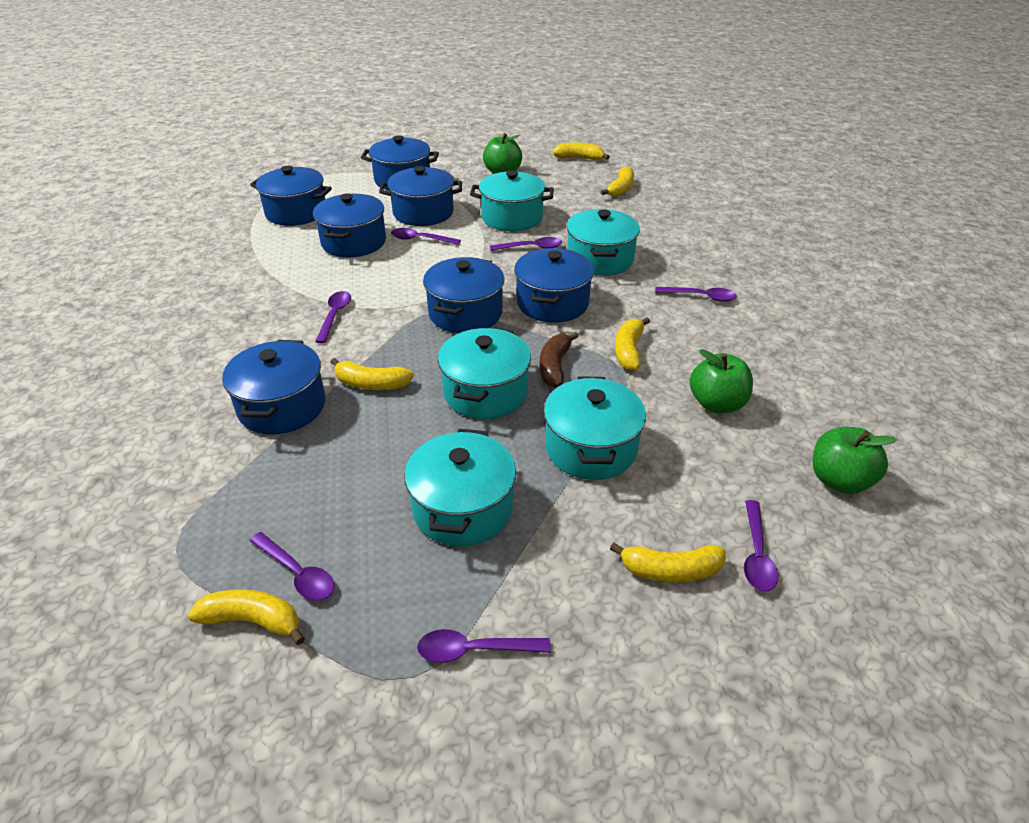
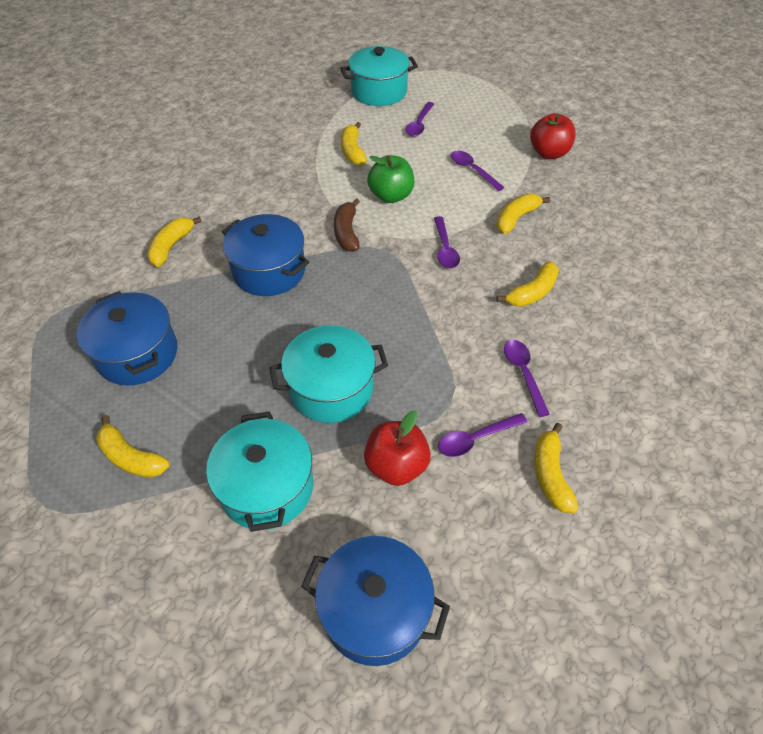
blue pot: [222,340,325,435] [250,166,332,226] [313,193,386,257] [361,135,439,190] [379,166,462,226] [423,257,505,333] [514,248,594,323] = 7 -> [77,291,178,386] [222,214,309,296] [301,536,450,666] = 3
green apple: [483,133,522,174] [690,349,753,413] [813,427,897,494] = 3 -> [367,155,414,203] = 1
purple spoon: [250,532,334,601] [315,291,351,343] [391,228,461,245] [417,629,551,663] [490,237,562,251] [655,287,737,302] [744,500,778,592] = 7 -> [405,102,434,137] [434,216,460,269] [438,413,527,457] [451,151,505,191] [504,340,550,417] = 5
red apple: none = 0 -> [364,410,431,486] [530,113,576,159] = 2
turquoise pot: [404,428,516,546] [438,327,531,419] [470,170,554,231] [544,376,646,480] [566,209,640,276] = 5 -> [206,411,313,532] [269,325,388,423] [340,46,418,106] = 3

